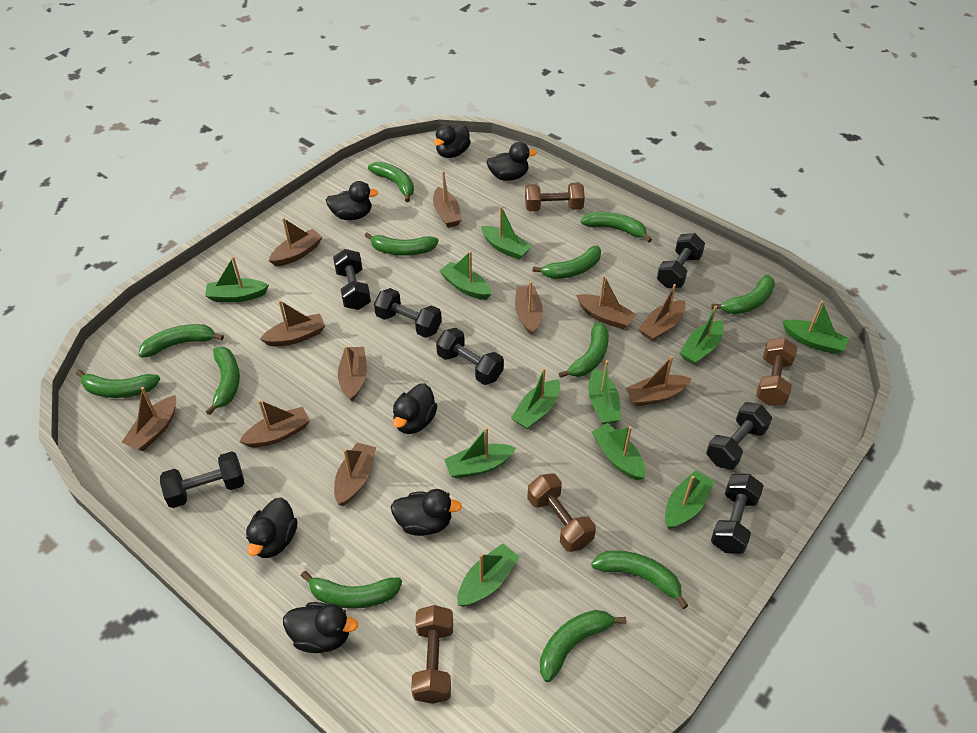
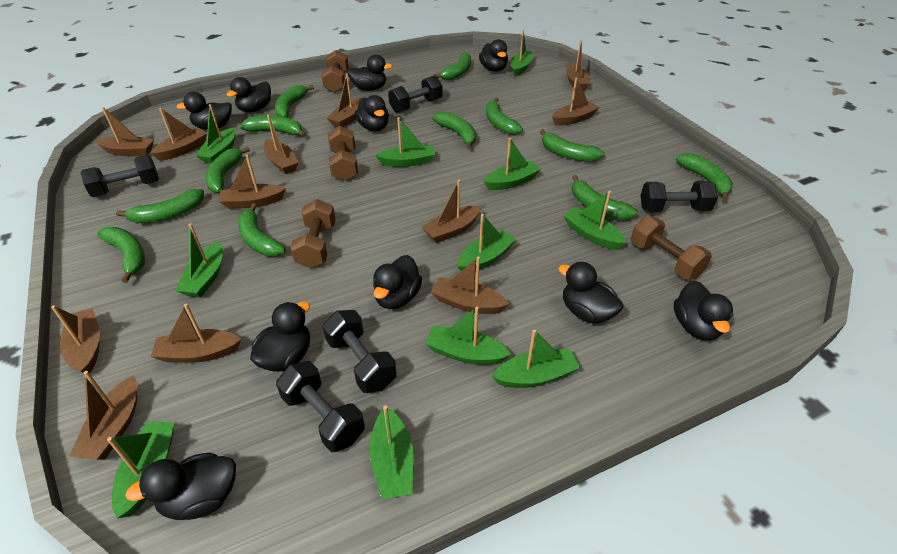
black duck: [246,498,297,558] [283,602,358,653] [326,181,379,220] [391,489,462,536] [393,383,437,434] [434,124,471,158] [486,142,537,181] = 7 -> [125,452,236,520] [176,92,232,130] [226,77,271,112] [250,301,310,372] [347,54,392,91] [355,95,389,131] [373,255,422,309] [479,39,508,72] [558,262,623,323] [674,280,733,341] = 10
black dumbbell: [160,451,244,508] [333,249,371,310] [374,288,442,338] [436,328,504,385] [657,233,705,288] [706,402,772,470] [711,474,764,554] = 7 -> [80,155,159,197] [276,361,365,452] [322,310,397,393] [388,75,443,113] [640,181,718,212] = 5
brown boat: [121,387,176,451] [239,400,310,447] [260,300,325,347] [269,218,322,266] [334,442,376,506] [338,346,367,401] [433,171,462,228] [515,281,543,336] [576,275,636,329] [626,356,692,406] [638,284,686,341] = 11 -> [51,305,100,374] [69,371,137,460] [96,107,154,156] [150,108,207,161] [151,304,242,363] [219,155,286,209] [264,115,299,174] [327,73,363,127] [421,180,481,243] [431,257,509,314] [552,78,599,126] [566,40,590,91] = 12

